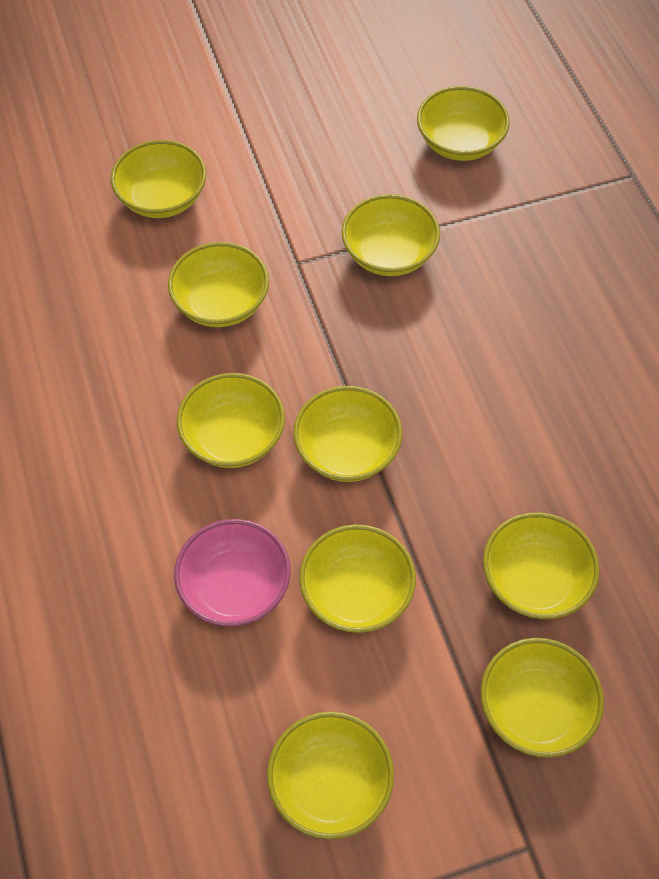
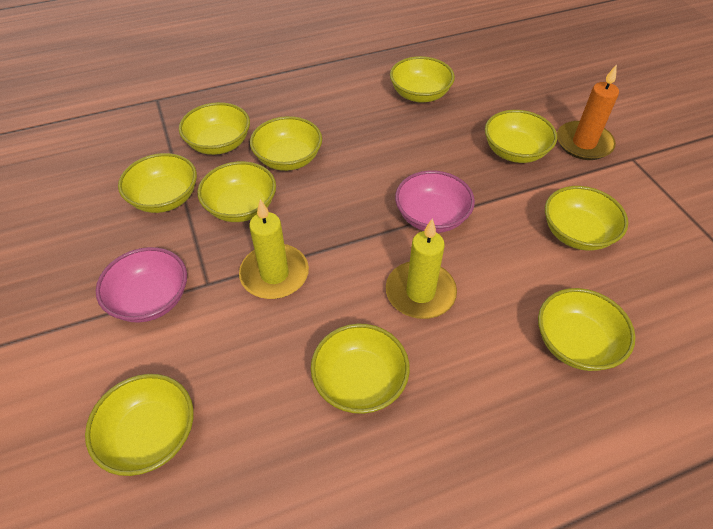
orange candle: none = 0 -> [557,64,619,160] = 1
pink bowl: [174,519,291,627] = 1 -> [96,247,187,323] [395,170,475,233] = 2
yellow candle: none = 0 -> [239,199,309,299] [386,218,457,319] = 2

